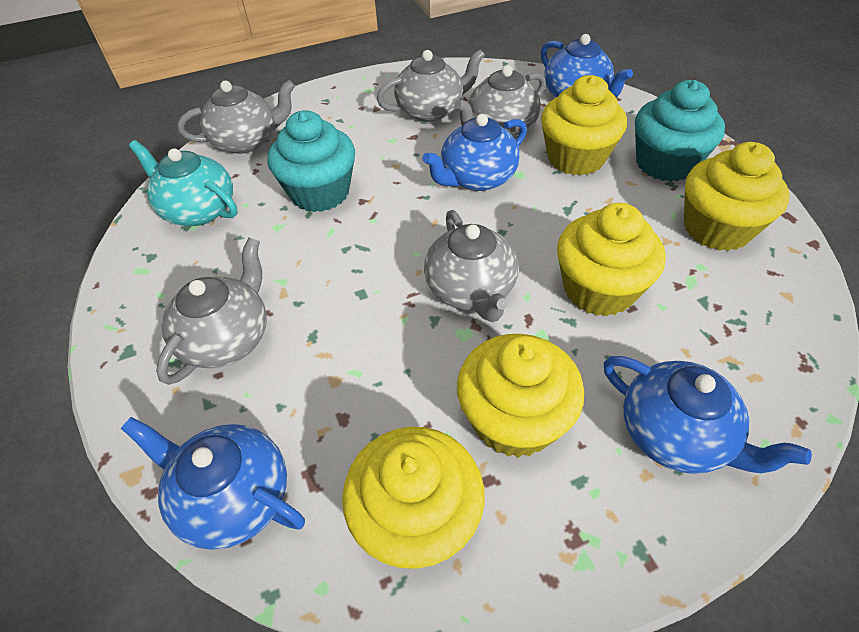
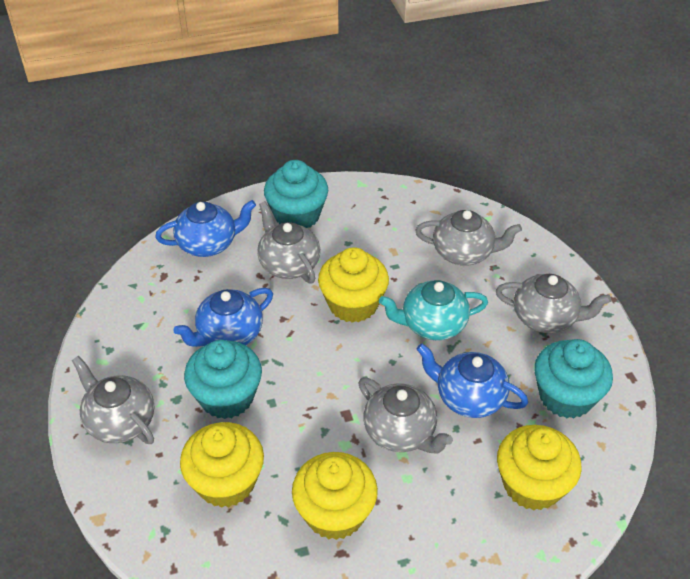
blue teapot: [121,417,305,550] [422,114,527,191] [541,34,633,97] [604,356,812,474] = 4 -> [155,200,256,257] [173,288,273,347] [417,344,528,418] = 3
turquoise cupcake: [267,110,355,212] [635,80,725,182] = 2 -> [184,340,262,419] [264,160,328,228] [534,339,613,419] = 3
yellow cupcake: [342,427,485,569] [457,334,584,458] [541,75,627,175] [557,203,666,316] [684,142,789,251] = 5 -> [180,422,264,508] [292,452,378,540] [318,247,389,323] [497,425,582,511] = 4

